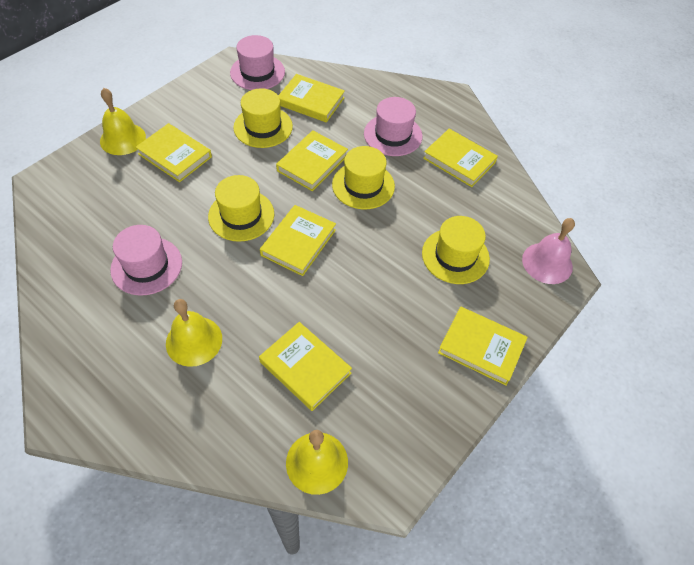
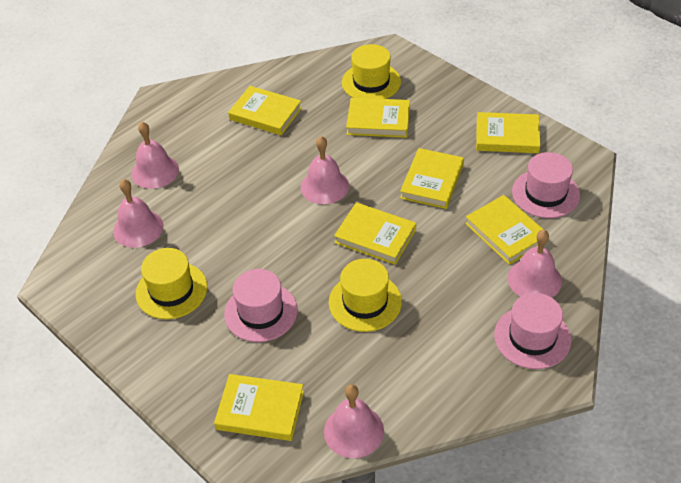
pink bell: [522,218,575,284] = 1 -> [113,179,163,248] [131,122,179,189] [301,136,349,204] [324,384,384,458] [508,230,562,298] = 5
yellow bell: [100,88,146,155] [166,299,222,367] [286,430,348,495] = 3 -> none = 0
yellow hat: [208,175,274,242] [233,88,293,148] [332,146,395,209] [422,216,490,284] = 4 -> [136,248,207,319] [329,259,402,332] [342,44,401,99] = 3

